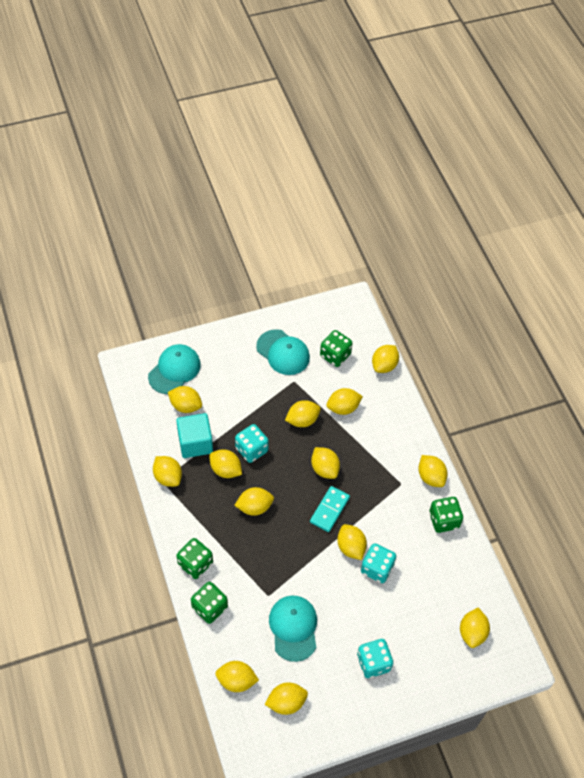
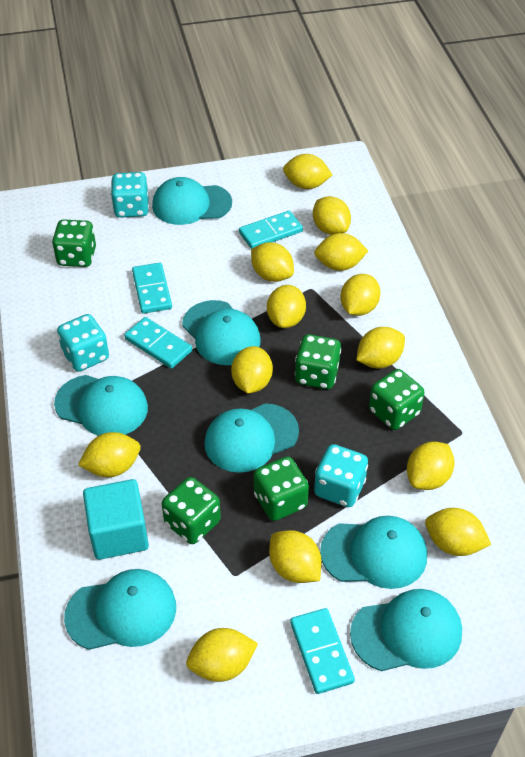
green dice: [176,538,213,579] [191,582,228,624] [320,330,353,367] [429,497,463,533] = 4 -> [52,219,96,267] [162,477,221,544] [254,456,309,521] [295,334,341,389] [369,369,425,430] = 5
turquoise cap: [148,344,201,394] [256,329,310,375] [269,596,317,662] = 3 -> [54,375,148,436] [64,569,176,650] [152,177,232,225] [182,300,261,365] [204,403,299,473] [320,516,427,589] [350,589,462,671] = 7
turquoise domino: [310,486,350,532] = 1 -> [124,317,192,368] [132,263,172,314] [239,211,303,249] [290,608,355,694] = 4

